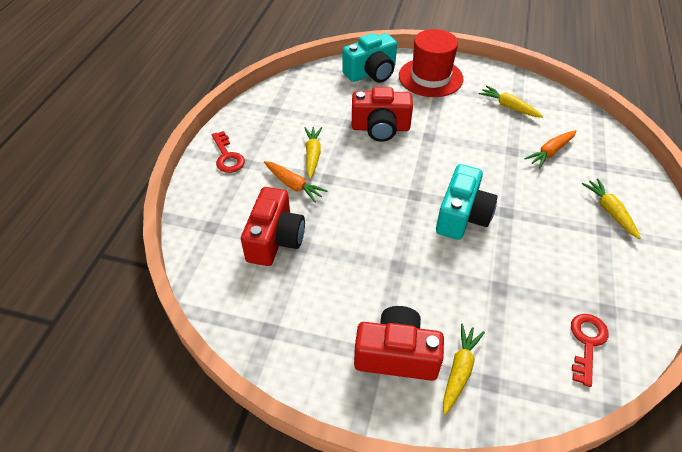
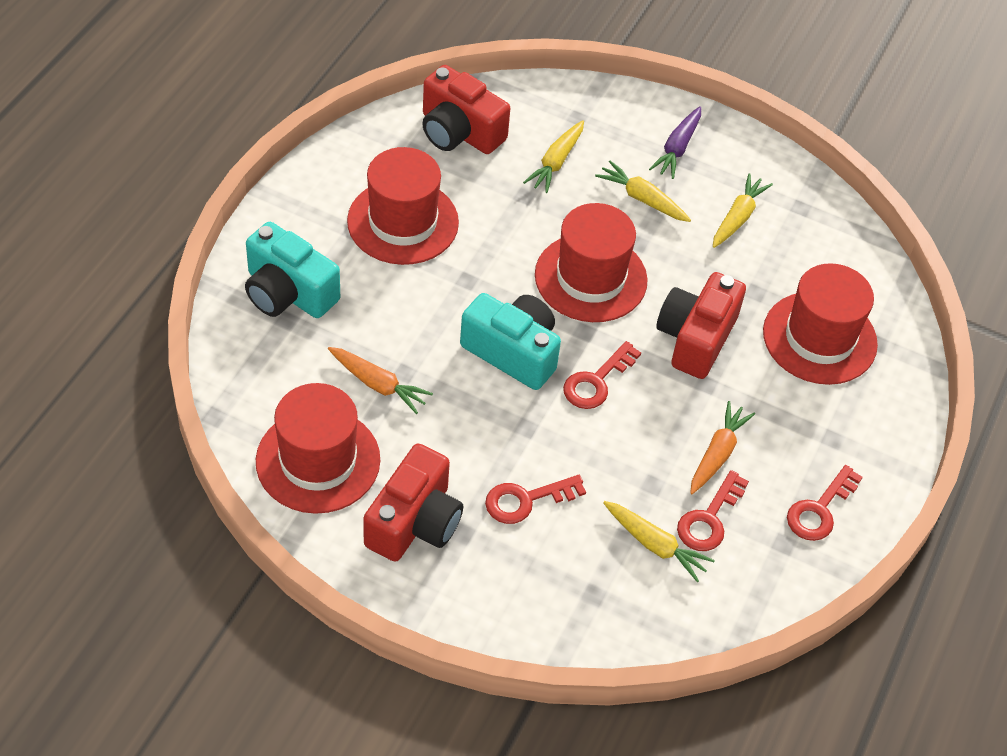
purple carrot: none = 0 -> [649,106,701,179] = 1
red hat: [399,29,464,97] = 1 -> [256,383,380,514] [347,147,459,265] [535,203,648,322] [763,263,878,385] = 4
red key: [212,131,245,173] [571,314,608,387] = 2 -> [485,475,586,524] [563,341,641,409] [677,470,749,551] [787,465,863,541] = 4

